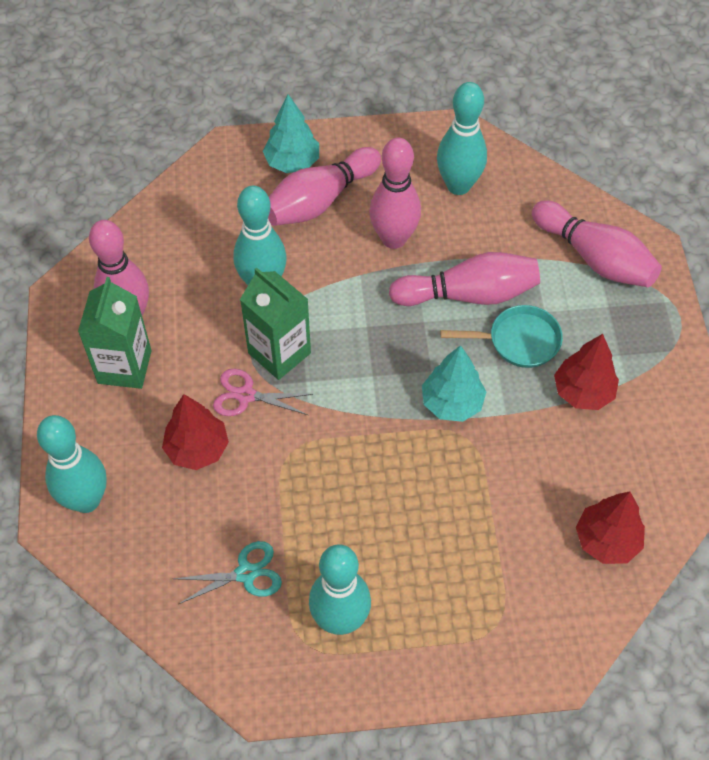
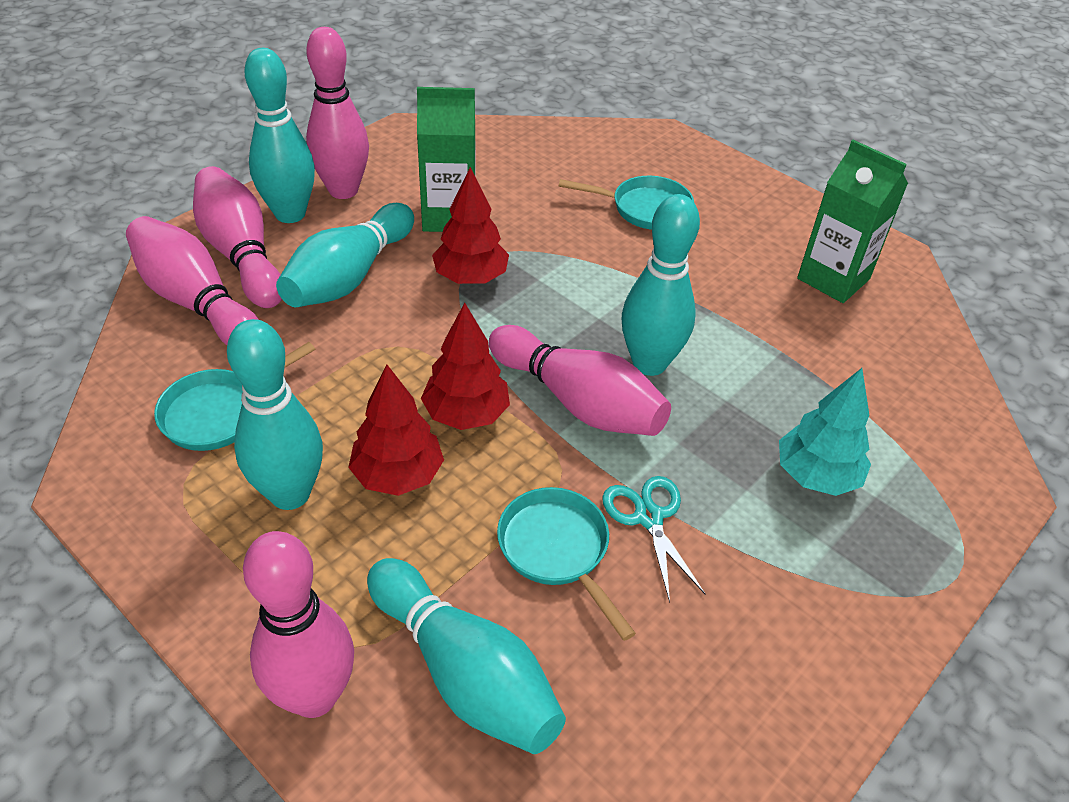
pink scissors: [213,369,313,416] = 1 -> none = 0
turquoise bowling pin: [37,415,107,513] [234,186,287,285] [309,544,371,635] [437,82,487,195] = 4 -> [227,319,323,510] [245,48,315,223] [276,203,414,307] [367,558,566,754] [622,194,700,376] = 5
turquoise pan: [441,305,563,368] = 1 -> [154,342,315,451] [497,487,636,641] [558,176,694,230] = 3
turquoise tree: [263,95,319,173] [422,345,486,422] = 2 -> [779,368,871,496] = 1

